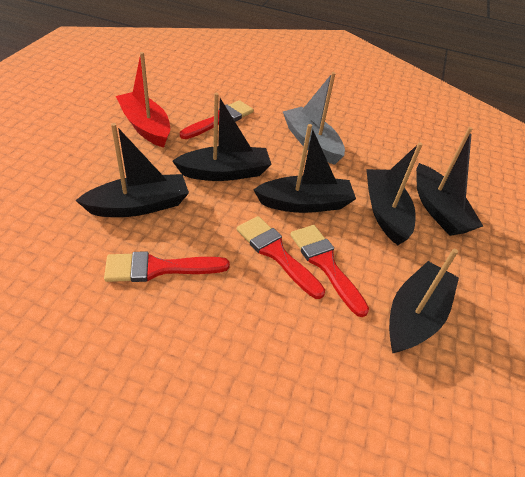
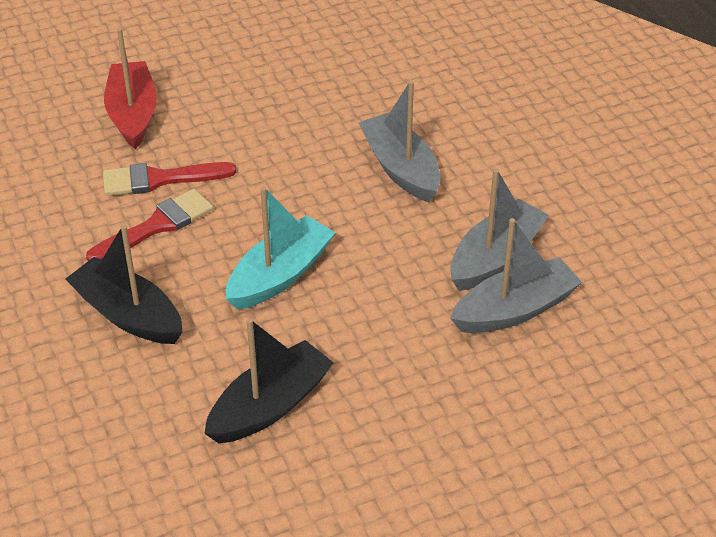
black boat: [75,123,189,217] [172,93,272,181] [254,124,356,213] [366,143,423,245] [389,249,459,353] [416,127,483,236] = 6 -> [65,225,182,344] [204,318,334,443] = 2
grey boat: [283,72,345,165] = 1 -> [359,81,440,202] [450,169,550,291] [450,218,582,333] = 3
red brush: [104,251,230,282] [180,100,254,139] [237,216,325,299] [290,225,369,317] = 4 -> [86,189,214,261] [103,162,237,196] = 2
turquoise boat: none = 0 -> [226,187,336,310] = 1

